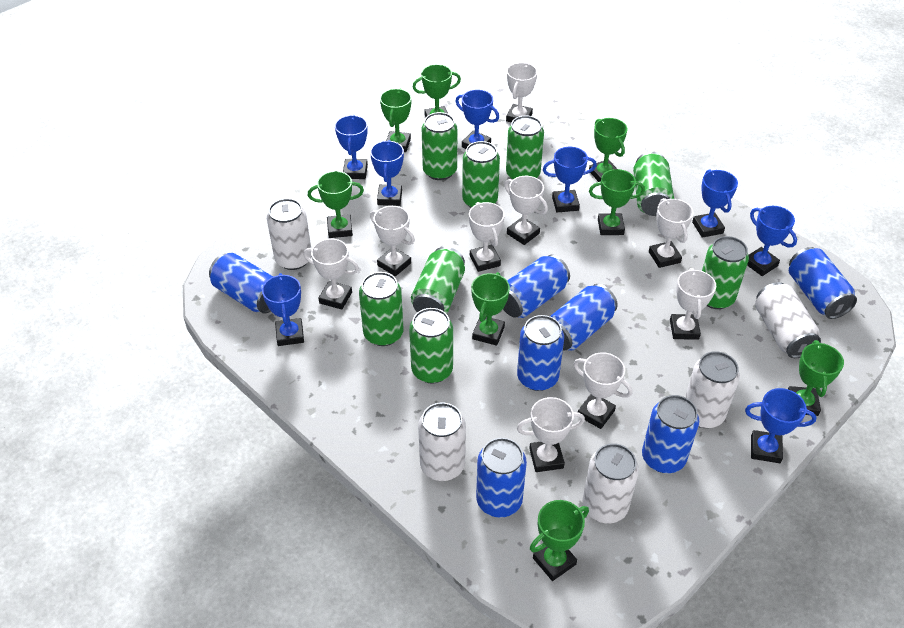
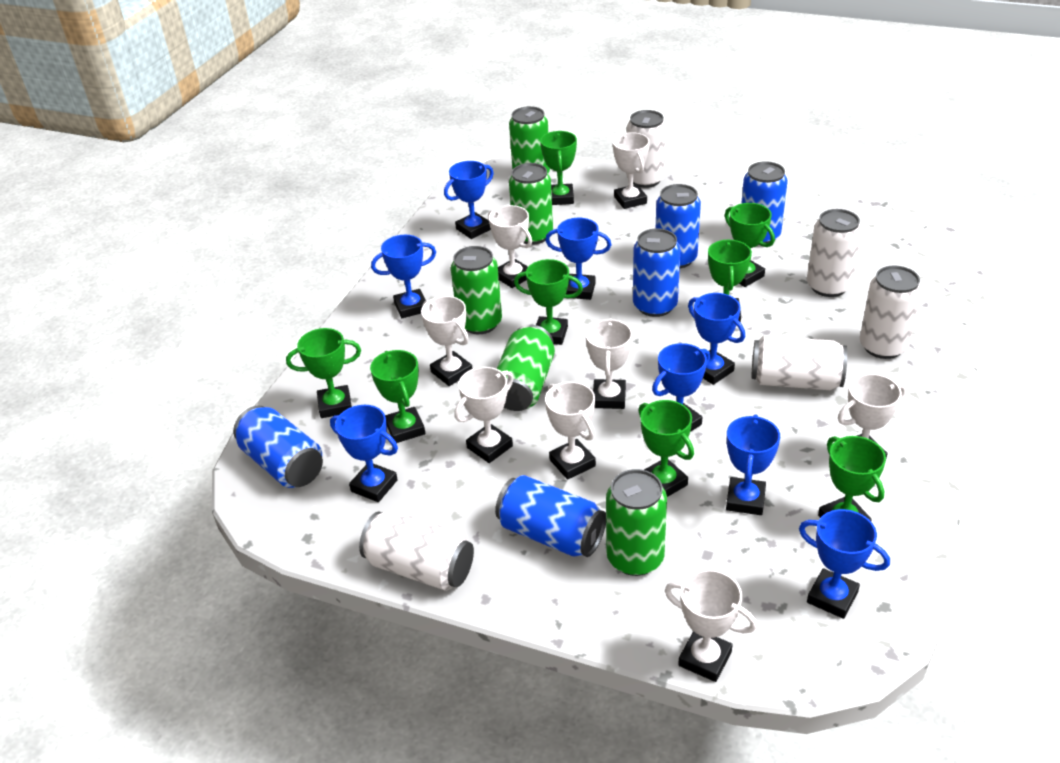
blue can: [209,253,273,314] [476,438,527,518] [503,255,570,318] [517,315,564,391] [550,284,618,351] [642,395,699,473] [789,247,857,319] = 7 -> [233,406,323,488] [495,475,606,557] [633,228,680,317] [656,184,701,269] [741,161,788,243] = 5
green can: [359,272,403,346] [409,308,453,384] [411,247,465,314] [422,112,457,180] [462,141,500,208] [506,116,544,180] [633,152,674,216] [702,236,749,309] = 8 -> [451,246,502,334] [497,324,555,411] [509,106,550,173] [509,163,553,245] [606,469,667,576] = 5
white trophy: [304,239,359,310] [370,206,415,276] [469,202,505,272] [504,176,548,245] [506,63,538,123] [517,397,585,472] [573,352,632,429] [649,198,693,268] [670,268,716,340] = 9 -> [421,296,473,386] [454,367,513,463] [488,205,532,288] [545,382,596,480] [585,318,632,409] [613,132,650,209] [665,569,757,682] [838,374,906,458] = 8

